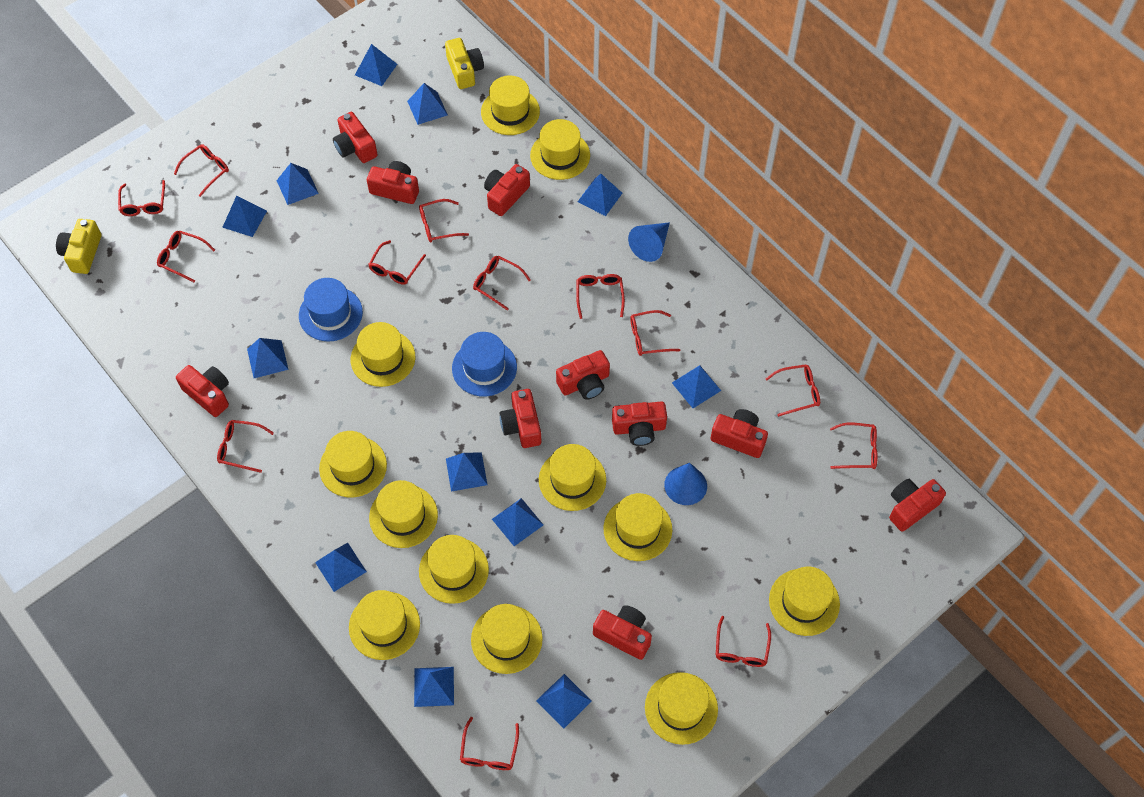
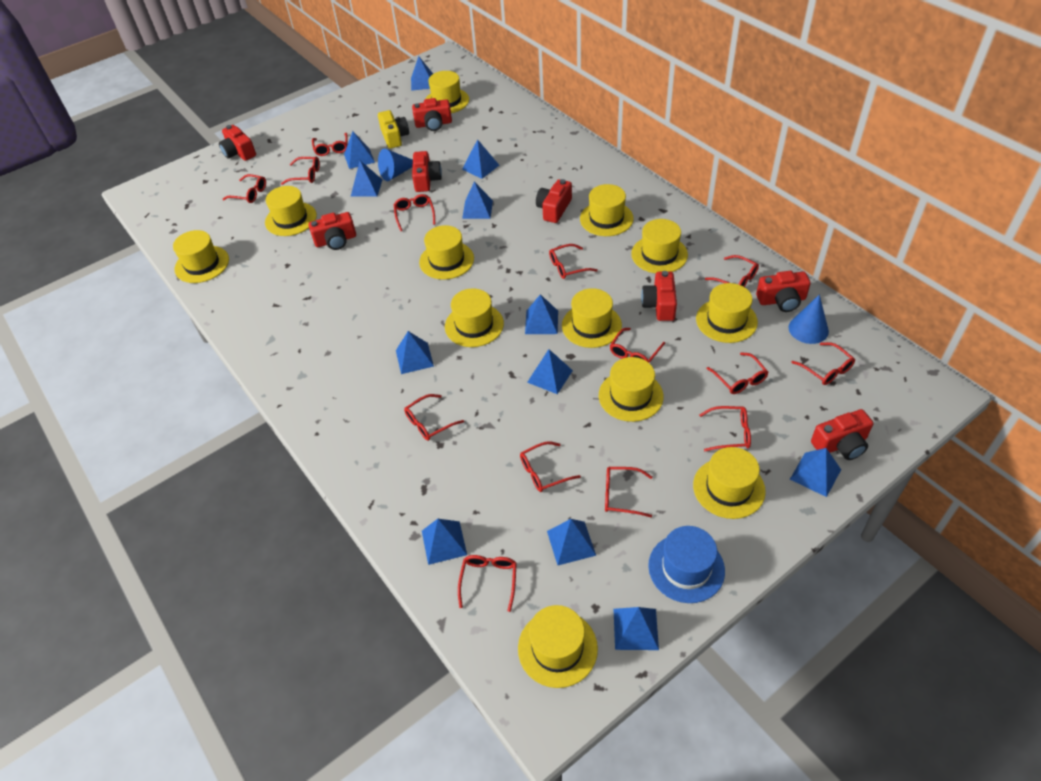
blue hat: [299,278,363,342] [452,332,517,396] = 2 -> [648,526,725,603] = 1
red camera: [176,365,229,417] [333,112,378,163] [367,161,419,204] [484,164,530,216] [500,389,541,448] [556,350,610,400] [593,605,652,660] [612,401,667,446] [711,409,768,458] [889,479,946,532] = 10 -> [219,125,256,161] [308,212,356,250] [412,98,452,131] [412,151,442,192] [536,179,572,223] [641,271,677,321] [756,271,811,312] [811,409,873,460] = 8
red glasses: [118,180,165,216] [157,231,215,282] [174,144,229,197] [217,420,274,473] [368,240,426,285] [419,199,469,243] [460,717,519,770] [473,256,531,310] [576,274,625,319] [630,310,680,356] [716,616,771,667] [766,364,820,417] [830,422,878,469] = 13 -> [223,174,266,203] [281,157,320,185] [312,133,348,156] [394,194,435,231] [404,394,464,441] [458,555,517,612] [520,441,581,492] [549,244,598,279] [605,467,653,517] [610,328,665,363] [699,406,751,452] [705,255,759,287] [706,352,768,394] [791,342,855,385] = 14
yellow camera: [56,219,101,274] [445,38,484,89] = 2 -> [378,110,409,149] = 1

